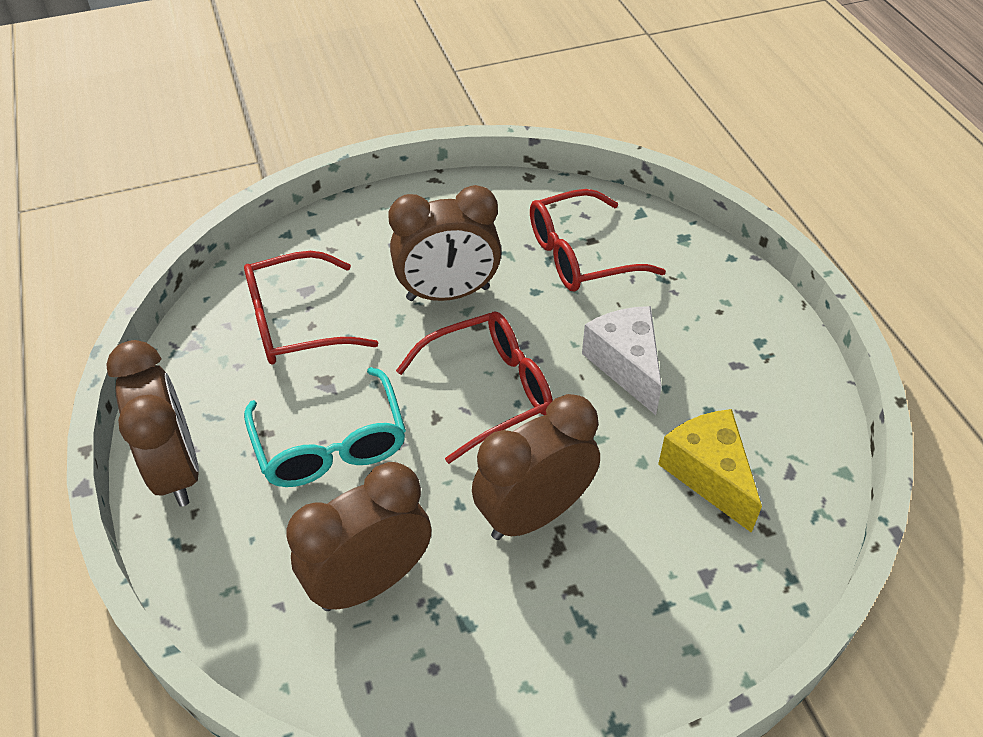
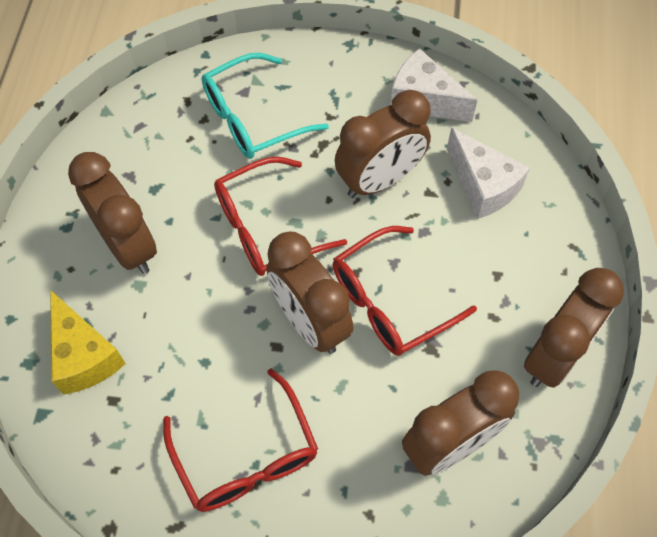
brown clock: [106,340,199,507] [287,462,431,611] [388,185,502,301] [472,394,600,540] = 4 -> [68,152,157,274] [266,232,354,354] [335,90,431,198] [402,371,519,476] [524,268,624,388] = 5
white cheese: [582,306,662,415] = 1 -> [391,48,478,122] [447,128,530,219] = 2

